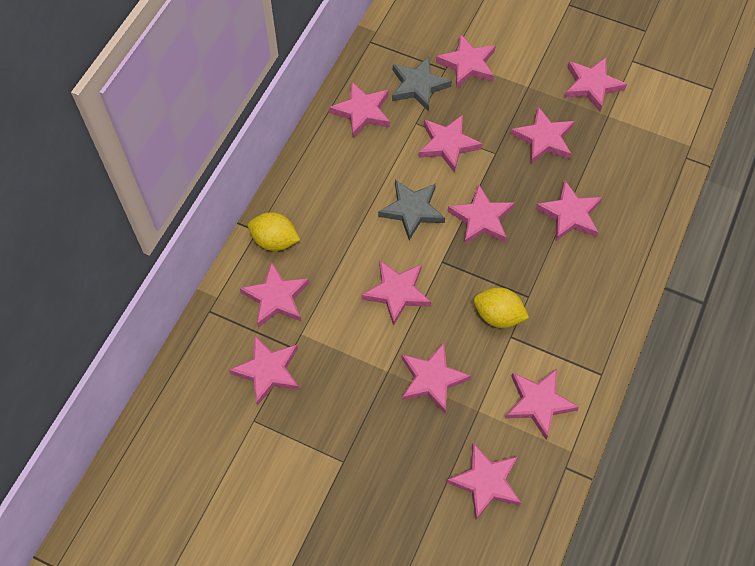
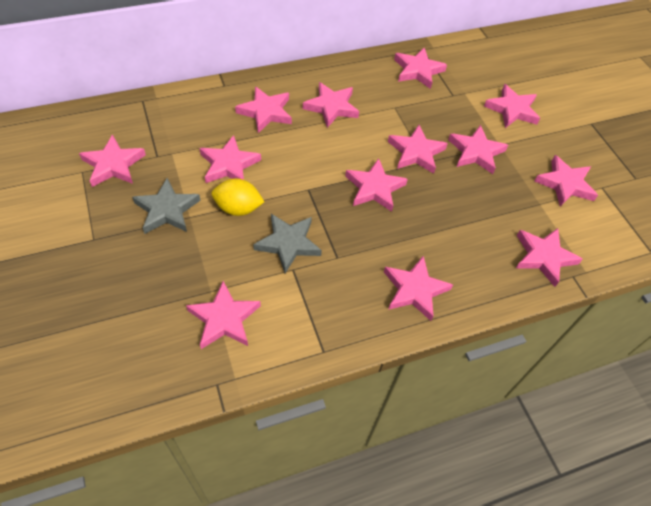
yellow lemon: [248,212,300,251] [474,287,529,328] = 2 -> [212,178,264,216] = 1

